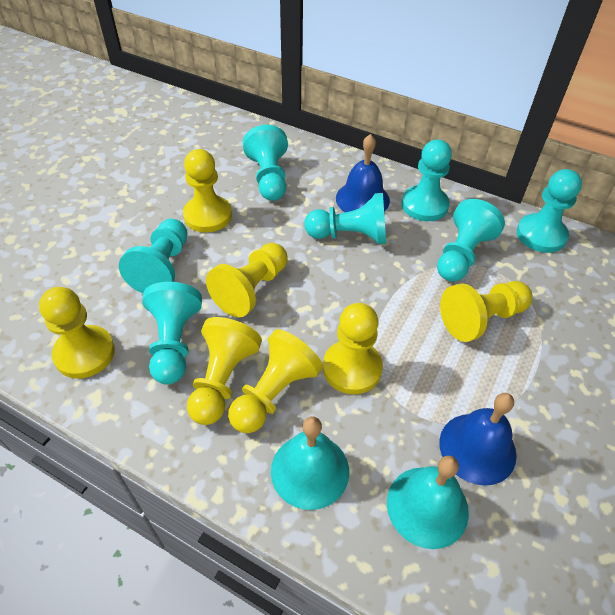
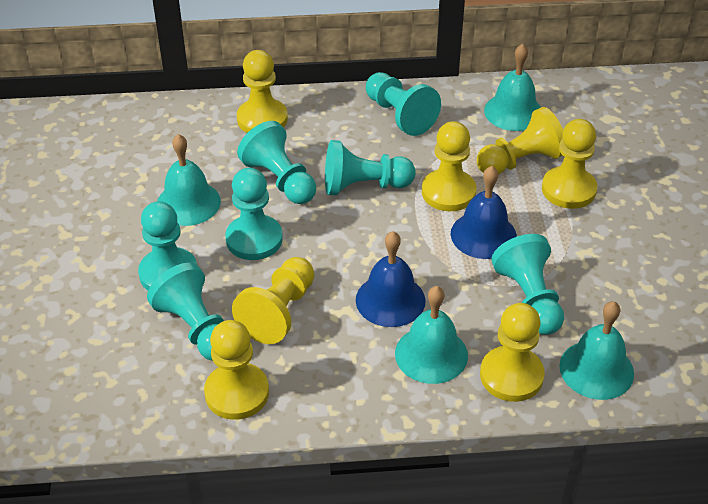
turquoise bell: [271,416,349,510] [387,456,469,549] = 2 -> [157,134,221,226] [395,286,468,384] [484,44,541,131] [559,301,634,400] = 4

